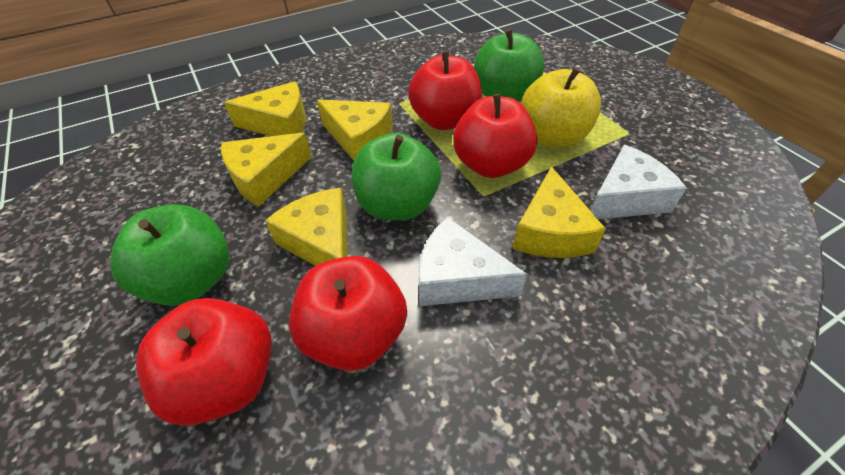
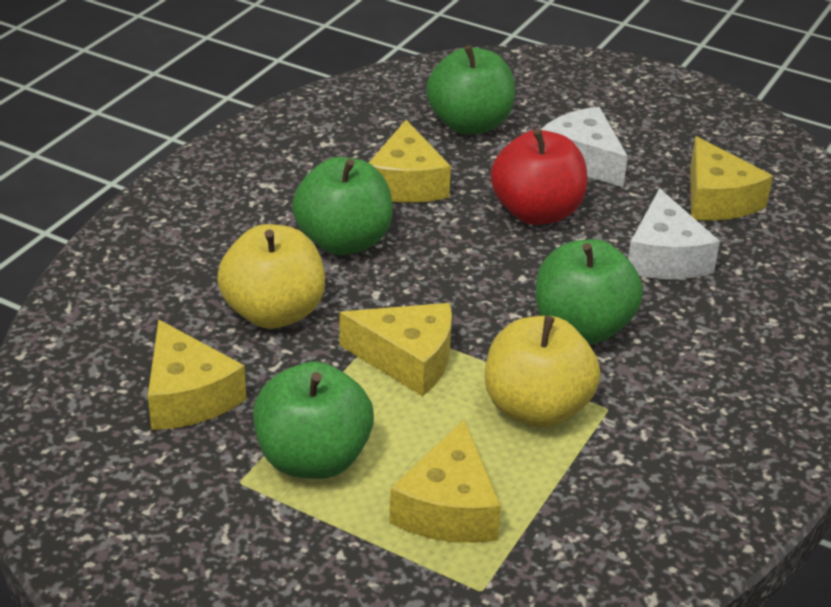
green apple: [110,204,230,306] [352,133,441,221] [474,29,544,102] = 3 -> [253,362,374,479] [292,157,393,255] [426,45,515,135] [536,239,643,344] = 4
red apple: [136,298,272,426] [289,256,407,371] [408,51,482,130] [453,94,537,178] = 4 -> [491,129,587,225] = 1
yellow apple: [521,67,601,147] = 1 -> [217,224,325,329] [485,316,600,428] = 2

